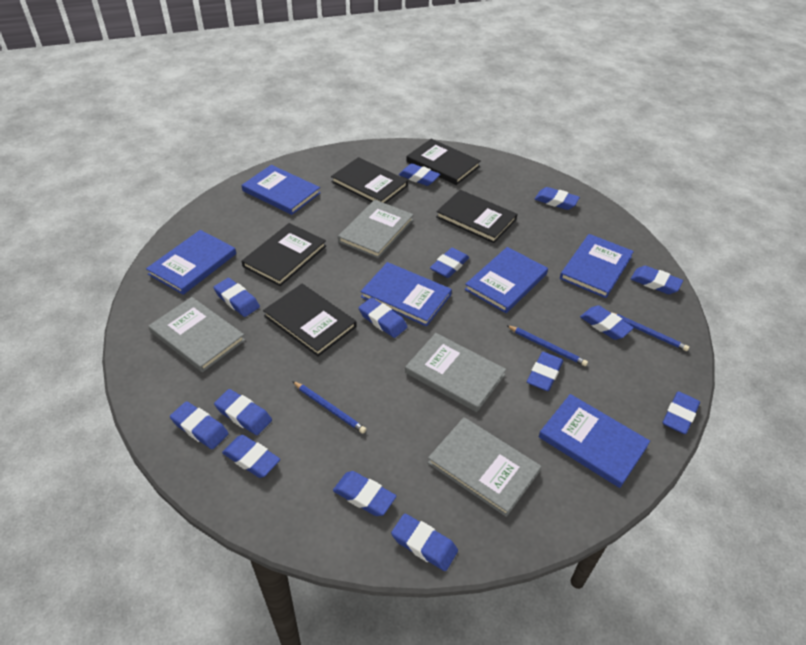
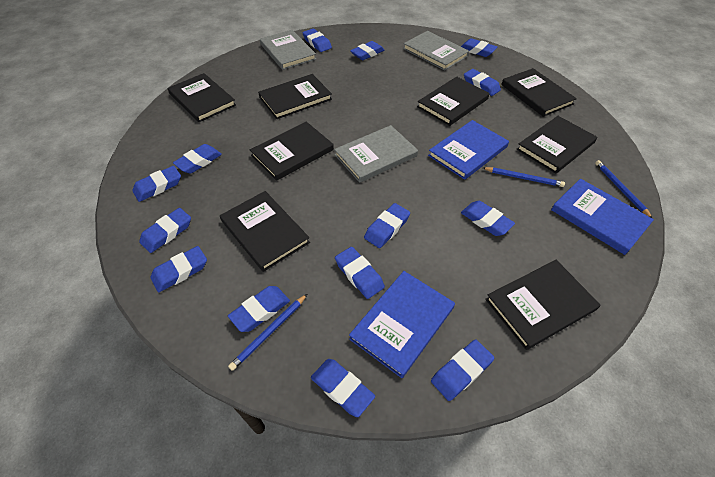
black book: [242,223,326,286] [263,284,357,356] [331,157,408,203] [406,139,481,185] [436,190,517,243] = 5 -> [168,73,236,122] [220,191,310,272] [250,122,334,181] [258,74,332,119] [417,77,490,126] [485,260,600,350] [501,68,577,117] [517,116,597,174] = 8
blue book: [146,230,236,295] [242,165,321,215] [361,262,452,327] [465,247,548,313] [538,394,650,488] [560,234,634,298] = 6 -> [349,271,455,378] [428,120,509,180] [551,179,654,255] = 3
grey book: [148,297,245,372] [338,200,414,258] [405,333,506,412] [428,417,541,517] = 4 -> [260,30,316,70] [334,125,418,183] [403,31,469,71] = 3

